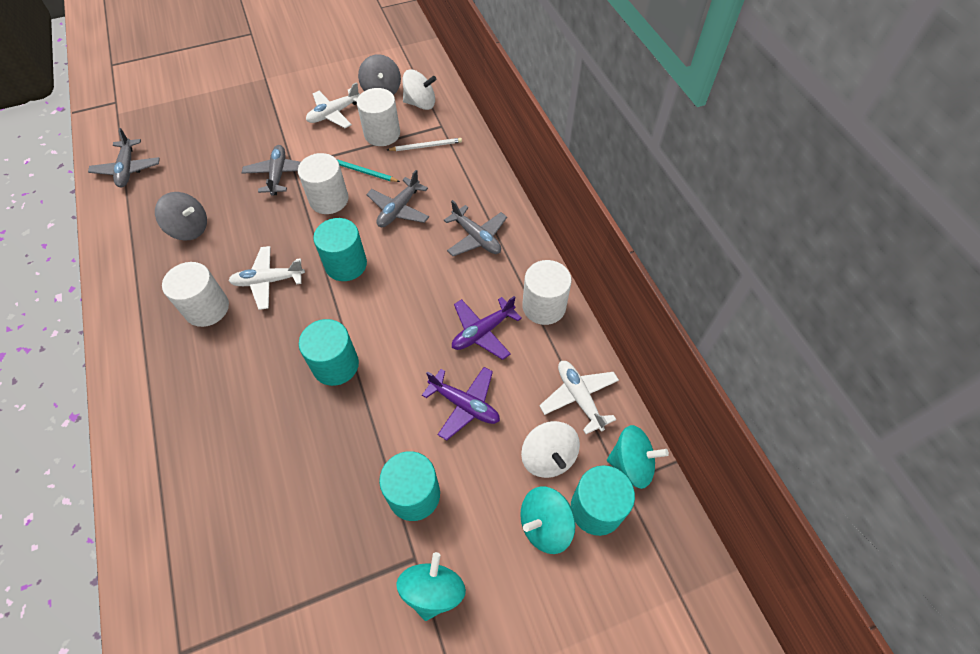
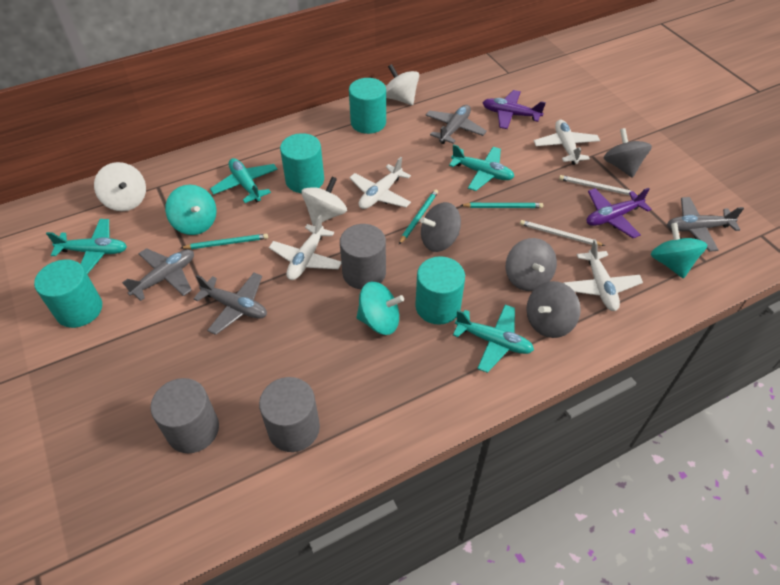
grey cylinder: none = 0 -> [150,378,219,453] [259,377,320,452] [340,224,386,289] = 3
grey spinning top: [155,192,207,241] [358,54,401,95] = 2 -> [420,202,461,252] [506,238,557,291] [526,281,581,338] [604,128,652,178] = 4
turquoise pencil: [337,159,400,182] = 1 -> [181,234,268,249] [399,189,438,244] [461,203,543,208] = 3
turquoise plane: none = 0 -> [46,219,127,274] [210,158,278,203] [449,144,514,191] [453,305,534,373] = 4
white cylinder: [162,262,229,327] [298,153,349,214] [357,88,400,146] [522,260,572,325] = 4 -> none = 0
white pencil: [387,138,462,151] = 1 -> [520,220,605,246] [559,175,639,195] = 2
white plane: [228,246,305,310] [306,82,360,128] [539,361,619,434] = 3 -> [269,215,341,280] [349,157,411,209] [534,120,600,165] [563,239,643,311] = 4
white spinning top: [403,70,437,110] [521,421,580,478] = 2 -> [94,162,146,211] [301,176,347,226] [386,64,419,105] = 3

